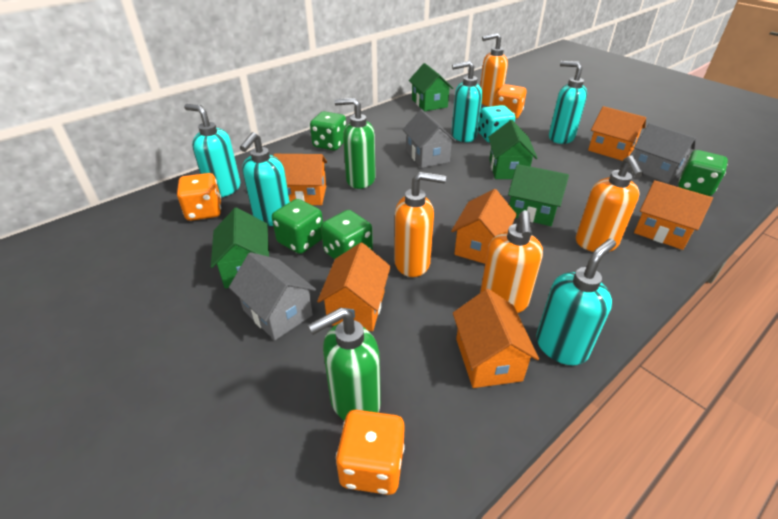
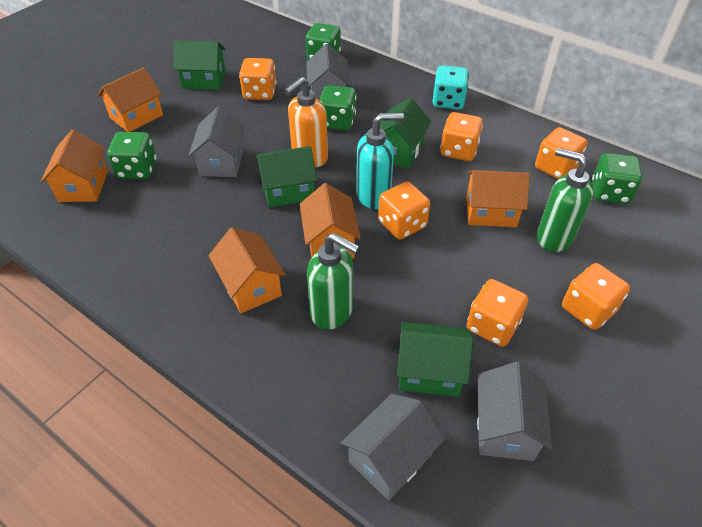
grey house: [229,252,316,340] [403,109,456,168] [630,123,696,183] = 3 -> [189,107,245,177] [306,44,351,100] [341,394,445,501] [477,362,552,461] = 4
orange dice: [177,173,221,221] [336,410,405,495] [495,84,527,119] = 3 -> [239,58,277,100] [378,181,430,240] [440,112,483,161] [467,279,528,347] [535,127,588,179] [562,263,630,330] = 6
orange house: [273,154,327,205] [317,242,391,331] [451,189,517,264] [453,289,539,388] [588,106,646,161] [634,180,713,250] = 6 -> [41,129,108,202] [97,67,163,132] [209,227,286,313] [300,183,361,259] [466,170,530,227] = 5
orange soap dispenser: [394,172,446,277] [480,33,508,107] [480,210,543,313] [576,155,643,252] = 4 -> [285,77,328,168] = 1
turquoise soap dispenser: [184,104,240,197] [240,132,290,226] [451,61,482,142] [536,239,616,365] [549,61,587,144] = 5 -> [357,113,404,210] = 1

